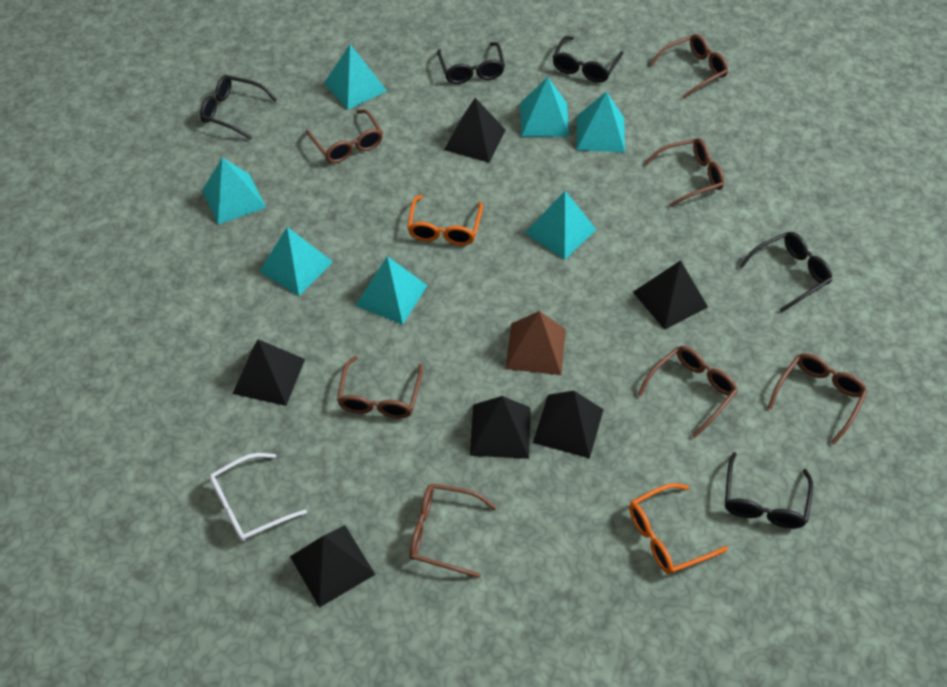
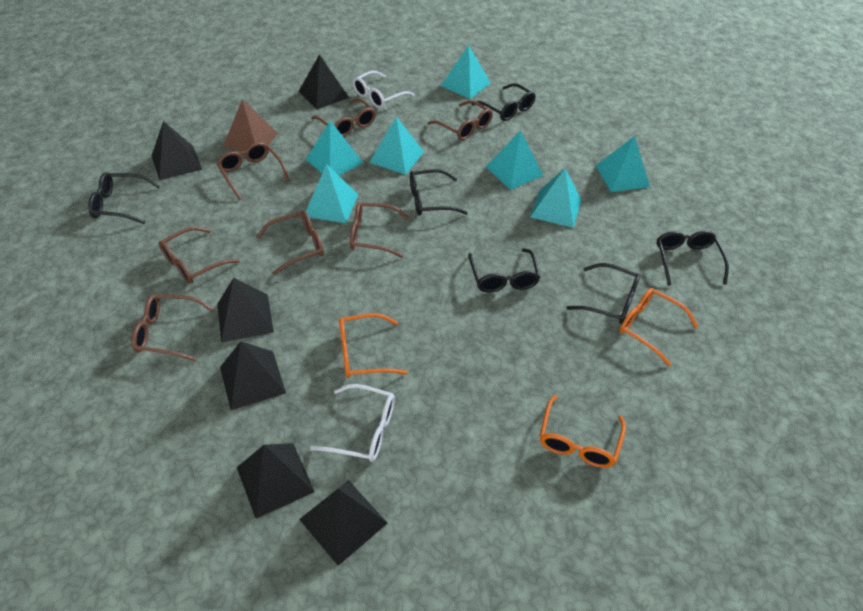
black glasses: [200,75,277,140] [437,42,505,84] [553,36,623,83] [725,452,813,529] [739,232,832,312] = 5 -> [88,172,160,224] [410,169,468,216] [468,248,540,293] [472,83,536,121] [566,263,640,324] [656,231,729,286] = 6
orange glasses: [407,195,483,245] [629,483,728,574] = 2 -> [339,313,408,378] [540,395,626,468] [619,288,698,366] = 3
white glasses: [209,453,307,542] = 1 -> [310,384,395,462] [353,71,415,109] = 2

